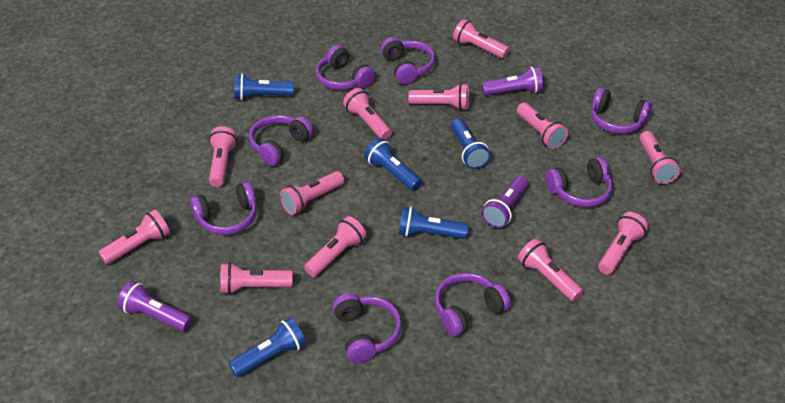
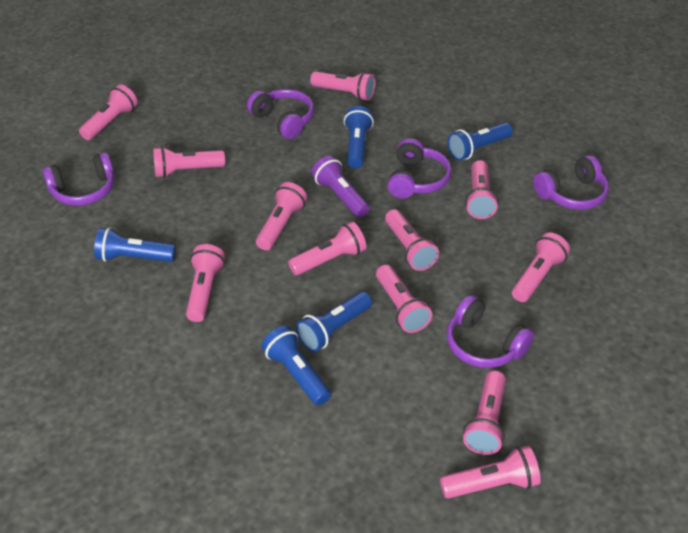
purple flashlight: [117,281,192,332] [482,67,543,96] [482,176,529,228] = 3 -> [311,156,370,218] = 1
purple headphones: [190,182,257,235] [249,115,314,166] [316,45,375,90] [333,293,402,363] [381,37,435,85] [435,273,511,337] [545,157,613,207] [591,88,652,134] = 8 -> [43,152,114,206] [247,89,314,139] [387,138,452,199] [447,295,534,368] [533,155,609,210] = 5

